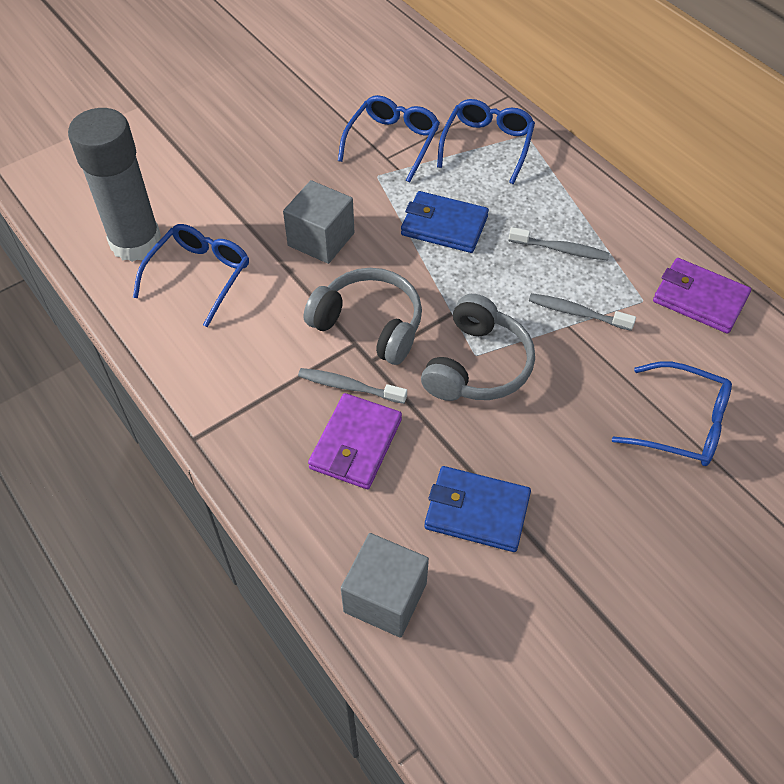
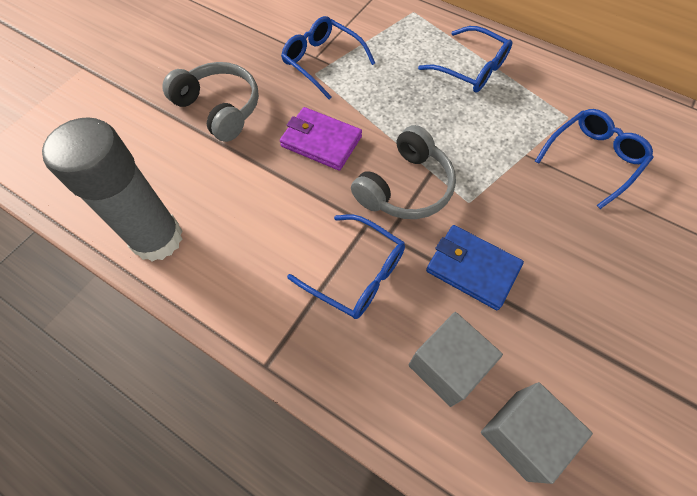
blue wallet: [401,191,489,253] [425,466,531,552] = 2 -> [426,225,524,310] = 1
grey toothbrush: [298,368,407,404] [509,227,610,261] [529,293,636,331] = 3 -> none = 0
purple wallet: [308,393,402,489] [653,258,751,334] = 2 -> [280,107,362,171] = 1

